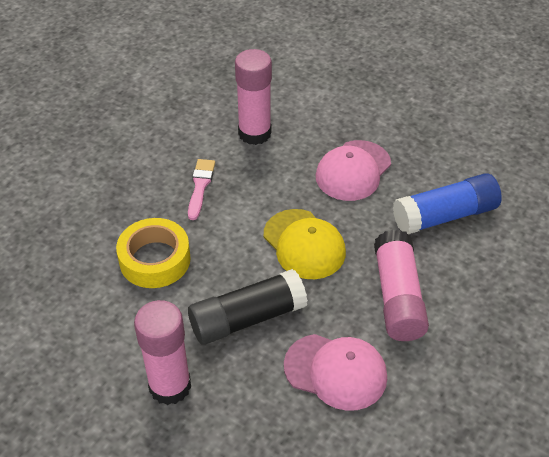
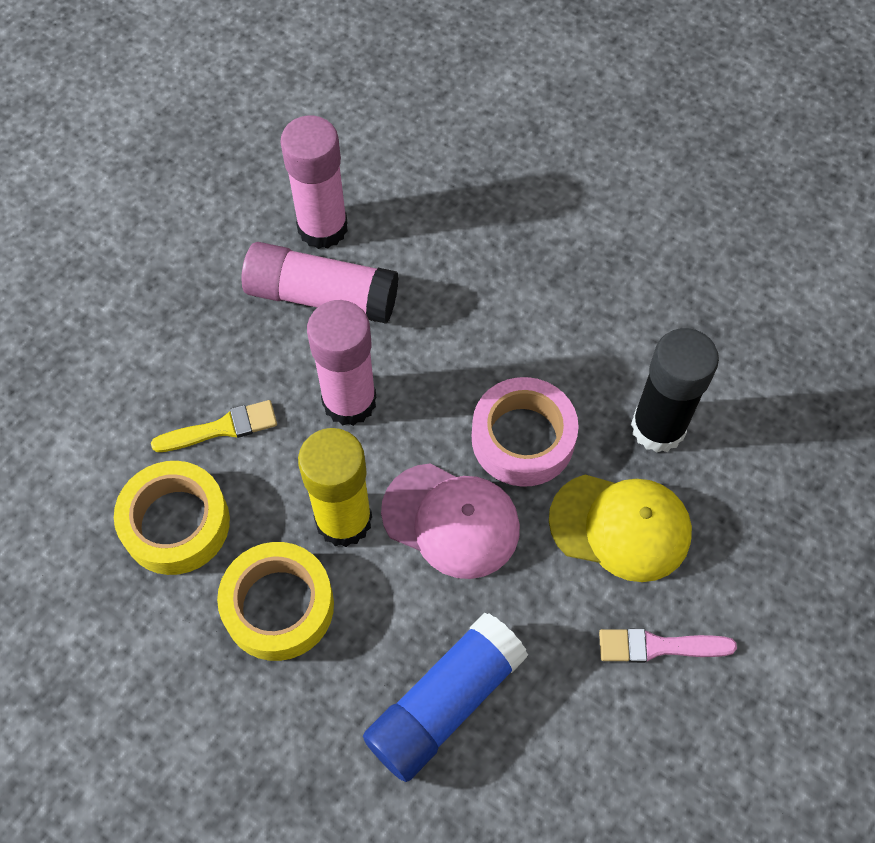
pink cap: [284,334,387,411] [316,140,391,201] = 2 -> [381,463,520,579] = 1
pink tape: none = 0 -> [472,377,579,487] = 1
yellow brush: none = 0 -> [151,400,277,452] = 1
yellow glue stick: none = 0 -> [298,428,372,547] = 1
yellow tape: [116,218,191,288] = 1 -> [114,461,230,575] [217,542,334,661] = 2

